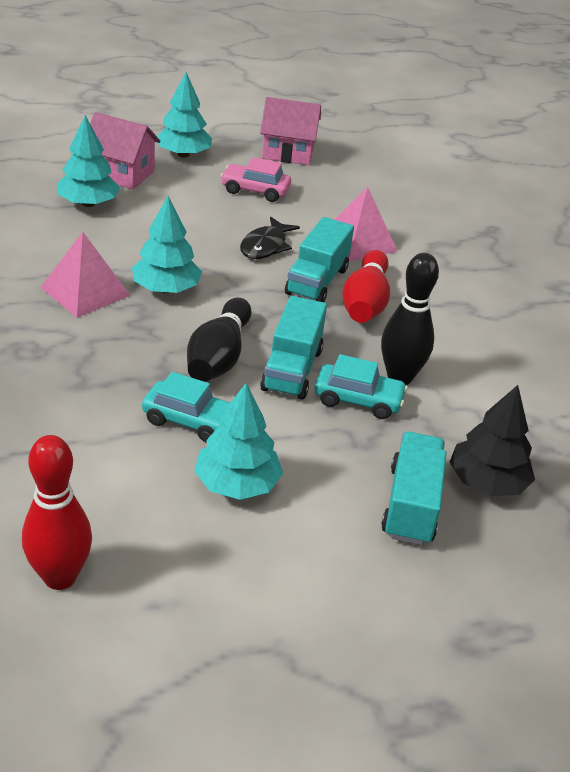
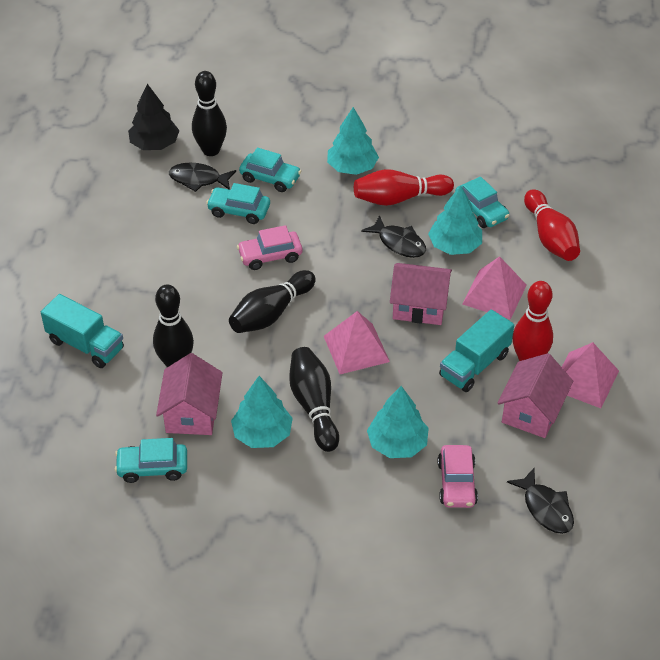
black bowling pin: [187,298,252,382] [381,253,439,385] = 2 -> [153,284,194,367] [192,71,227,156] [229,270,316,333] [289,347,339,452] = 4
black fish: [240,217,300,259] = 1 -> [169,163,236,192] [361,215,426,258] [507,468,574,534] = 3
pink car: [220,157,291,202] = 1 -> [237,225,302,270] [438,445,478,508] = 2
pink house: [90,112,161,189] [260,97,321,165] = 2 -> [156,353,223,435] [390,263,452,325] [498,353,573,438] = 3
pink pyramid: [40,232,131,318] [334,187,398,262] = 2 -> [324,311,390,374] [462,256,527,320] [562,342,619,408] = 3
red bowling pin: [22,435,92,590] [342,250,390,323] = 2 -> [354,169,454,206] [513,281,553,361] [524,189,580,261] = 3
turquoise car: [142,372,230,443] [315,354,408,419] = 2 -> [115,438,187,483] [206,183,270,224] [239,148,301,192] [455,177,510,228] = 4
turquoise truck: [260,296,327,400] [285,217,354,302] [381,432,447,545] = 3 -> [41,294,124,368] [439,309,514,392] = 2

